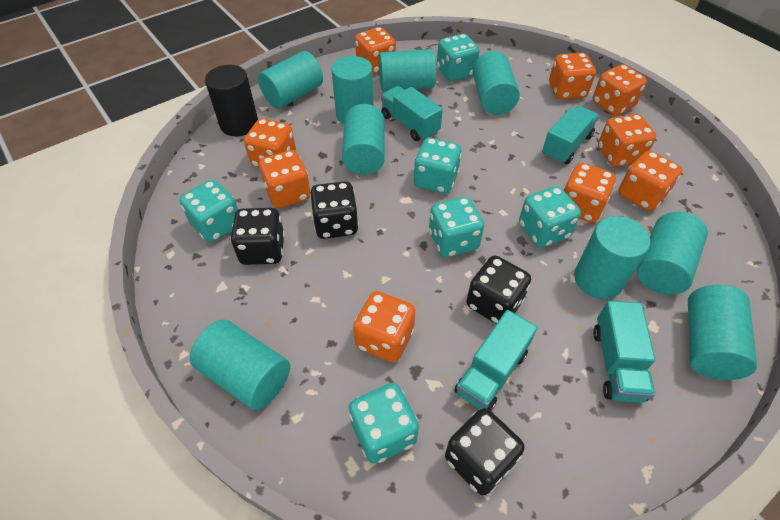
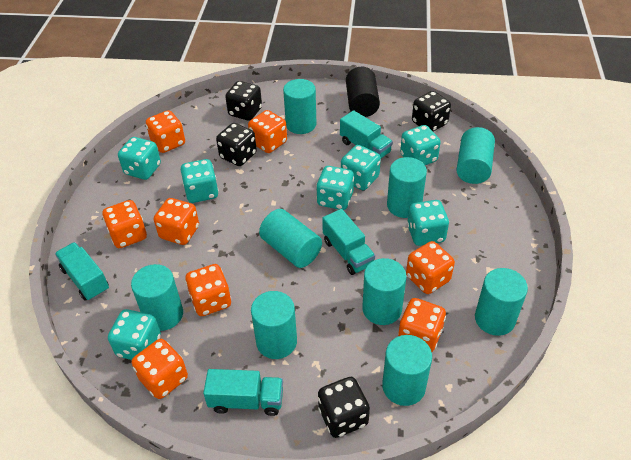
orange dice: [244,118,296,168] [259,150,311,208] [353,291,415,363] [355,27,396,75] [549,53,596,100] [564,163,616,223] [592,64,647,116] [598,114,656,167] [618,151,682,211] = 9 -> [102,200,147,248] [132,339,188,399] [146,110,185,153] [154,198,199,245] [185,264,231,316] [248,110,287,153] [398,298,446,352] [406,241,455,294] = 8
turquoise dice: [180,180,238,243] [349,383,419,464] [414,137,462,194] [429,196,484,257] [437,34,480,81] [519,186,581,248] = 6 -> [108,309,161,360] [118,137,161,180] [181,159,219,203] [316,166,354,210] [341,145,381,190] [400,125,441,165] [407,200,449,246] = 7

